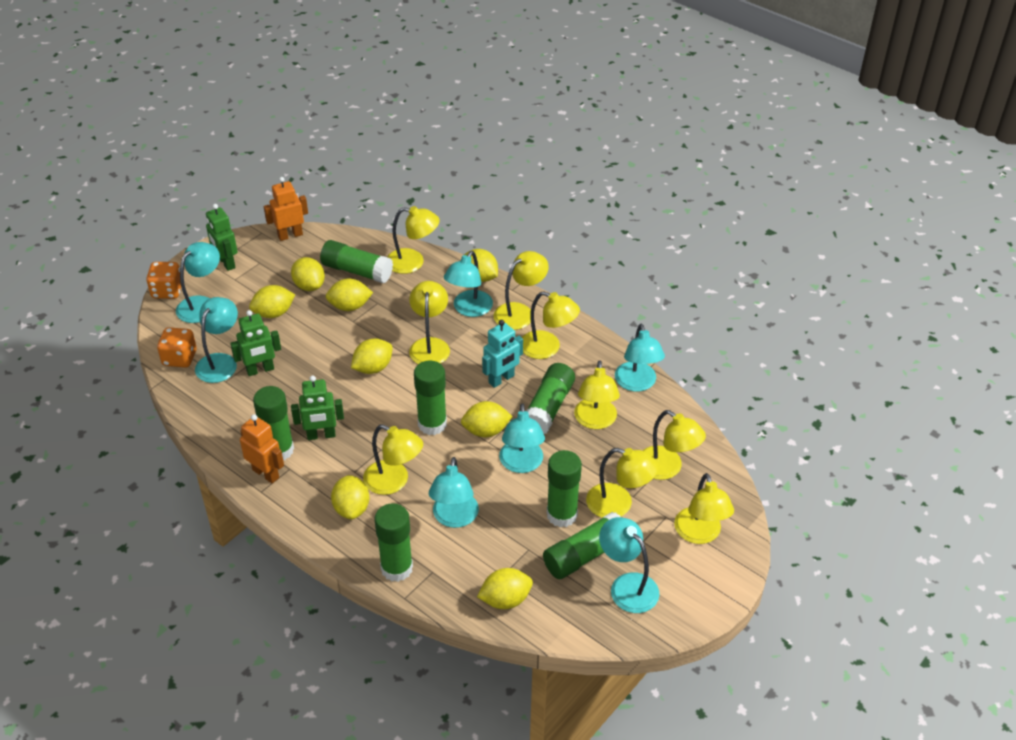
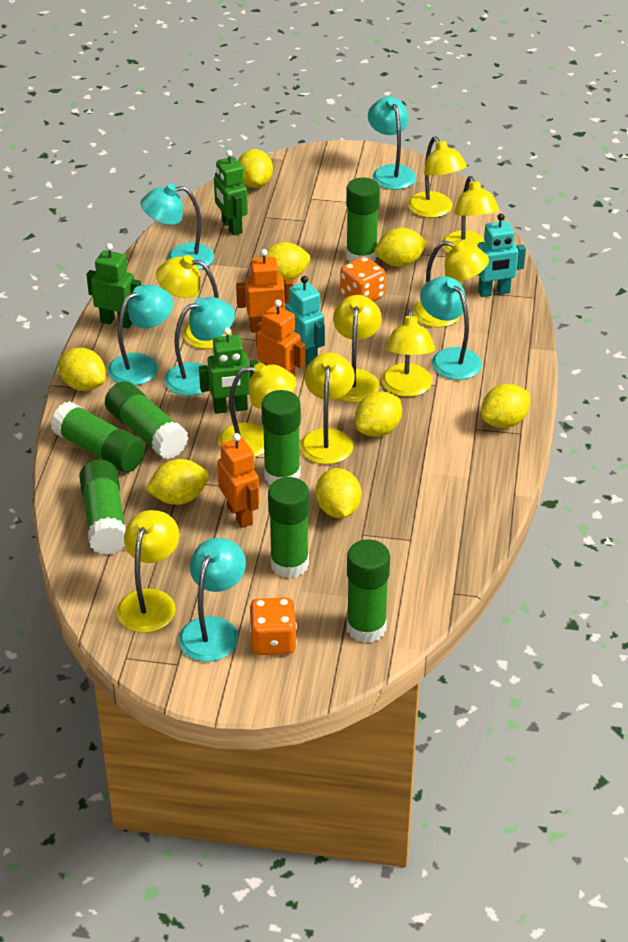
orange robot: [240,414,284,483] [264,177,308,241] = 2 -> [217,433,259,528] [236,249,293,333] [256,300,305,376] = 3
turquoise lamp: [176,242,220,323] [195,297,238,383] [429,457,479,528] [444,251,493,317] [499,403,545,473] [599,517,660,613] [615,324,665,392] = 7 -> [108,284,173,386] [141,184,214,270] [164,297,235,396] [179,538,246,662] [368,97,416,190] [420,276,482,380] = 6
turquoise robot: [482,320,523,388] = 1 -> [285,276,325,365] [476,213,526,297] = 2

